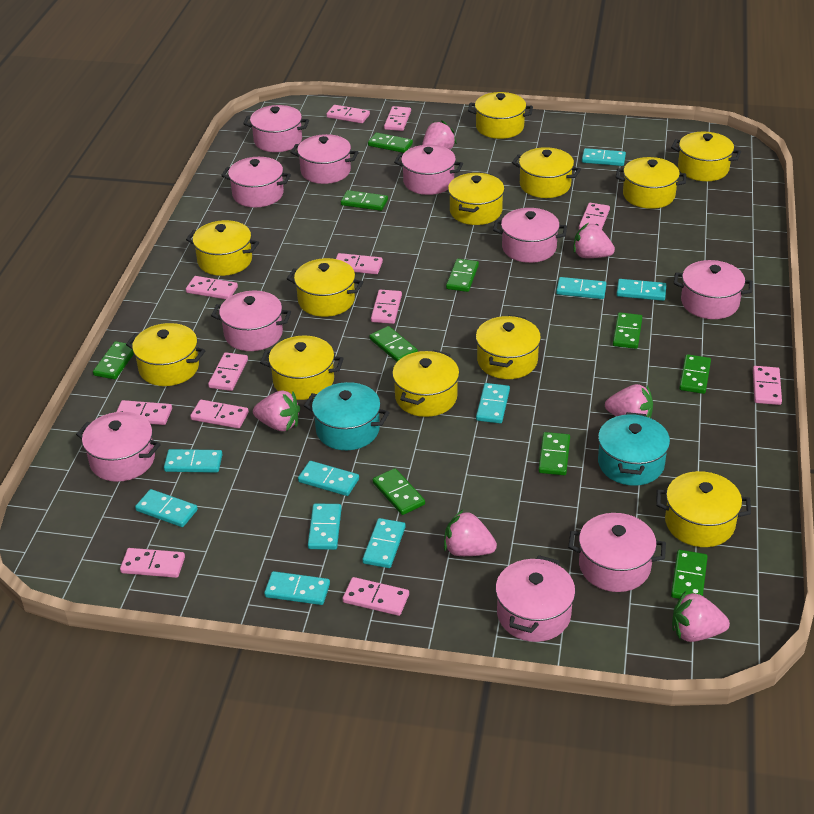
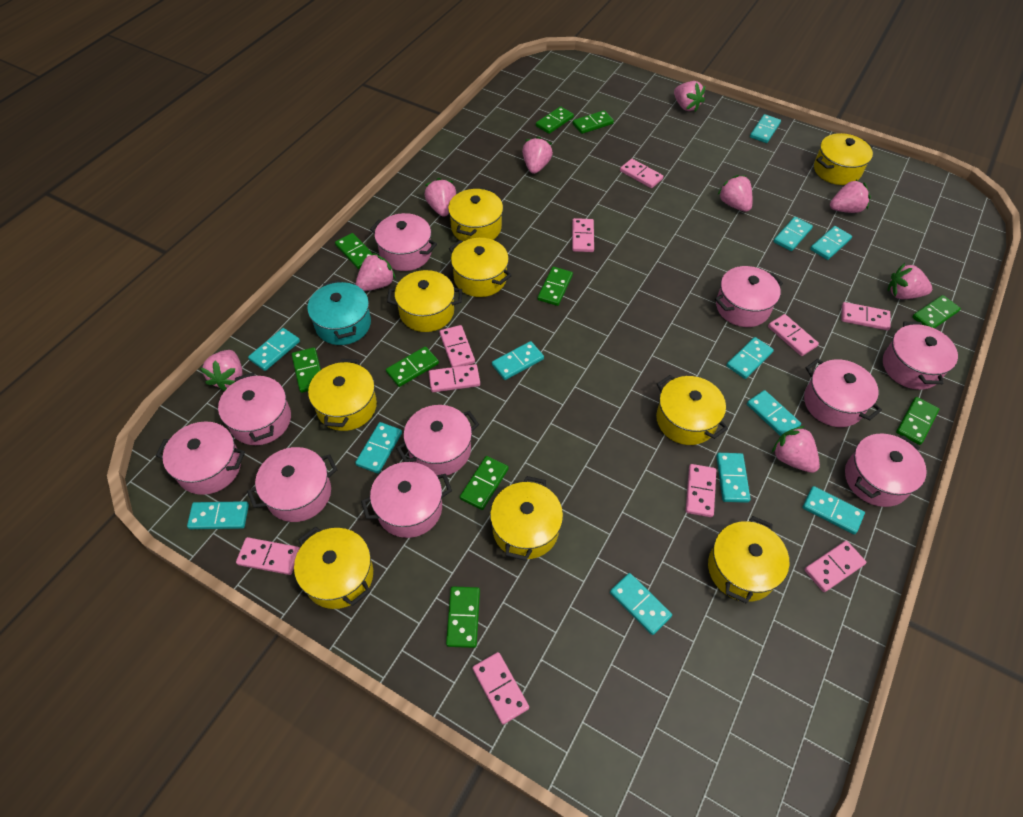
pink domino: [116,400,172,425] [120,548,185,578] [186,276,238,299] [190,400,249,428] [208,352,248,391] [326,105,370,123] [336,253,383,274] [342,577,409,616] [371,290,402,324] [384,106,411,131] [579,203,610,230] [753,366,782,405] = 12 -> [236,537,300,575] [429,364,480,392] [439,325,475,367] [473,652,529,724] [572,218,594,252] [620,159,663,188] [686,464,716,517] [768,314,819,356] [804,541,866,592] [841,302,891,330] = 10
pink strawberry: [253,391,300,431] [422,121,457,149] [444,510,497,556] [573,223,615,258] [605,384,653,418] [672,592,730,642] = 6 -> [200,350,243,391] [355,253,396,291] [424,178,456,217] [522,136,553,174] [674,81,705,112] [718,175,752,212] [772,426,820,473] [830,180,871,213] [888,263,932,299] = 9
turquoise domino: [135,489,198,527] [164,449,223,473] [264,571,330,605] [298,461,359,496] [308,503,342,550] [362,518,405,568] [476,383,510,423] [556,277,607,299] [582,148,626,166] [616,279,666,301] = 10 -> [187,501,249,529] [248,328,300,371] [355,422,402,474] [492,341,544,380] [610,573,672,635] [716,453,751,503] [726,337,774,379] [747,390,801,436] [750,114,781,143] [773,217,813,251] [803,486,865,534] [810,226,852,260] = 12
turquoise pot: [304,382,390,450] [598,412,670,486] = 2 -> [307,280,371,345] = 1
yellow pot: [126,323,206,386] [186,220,259,276] [260,336,344,400] [287,258,363,317] [392,350,459,417] [448,172,504,225] [468,92,533,139] [476,315,541,379] [512,147,581,198] [616,157,686,209] [656,471,751,547] [671,132,741,181] = 12 -> [294,526,373,609] [308,359,377,431] [387,270,462,332] [448,187,503,241] [449,238,512,297] [490,476,563,561] [656,375,728,445] [708,516,790,603] [814,133,873,185] = 9

